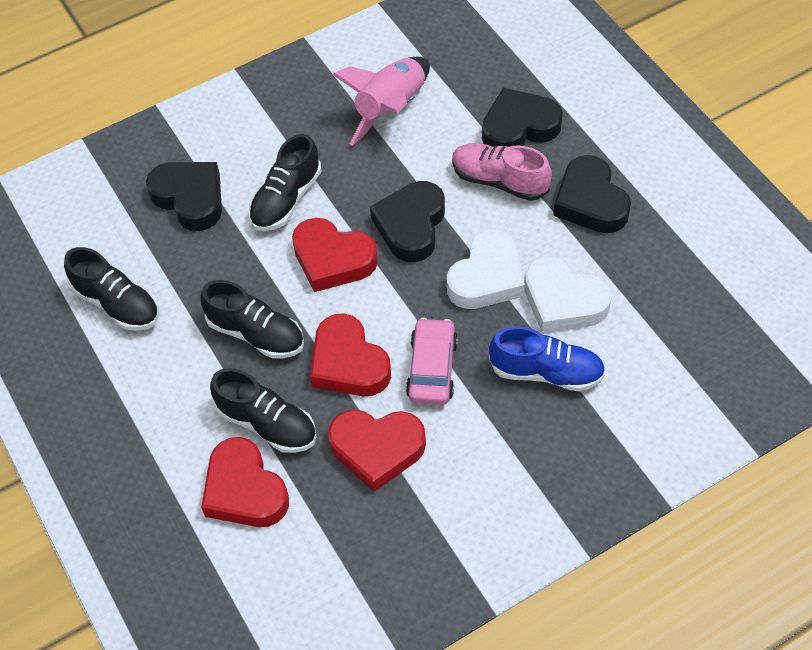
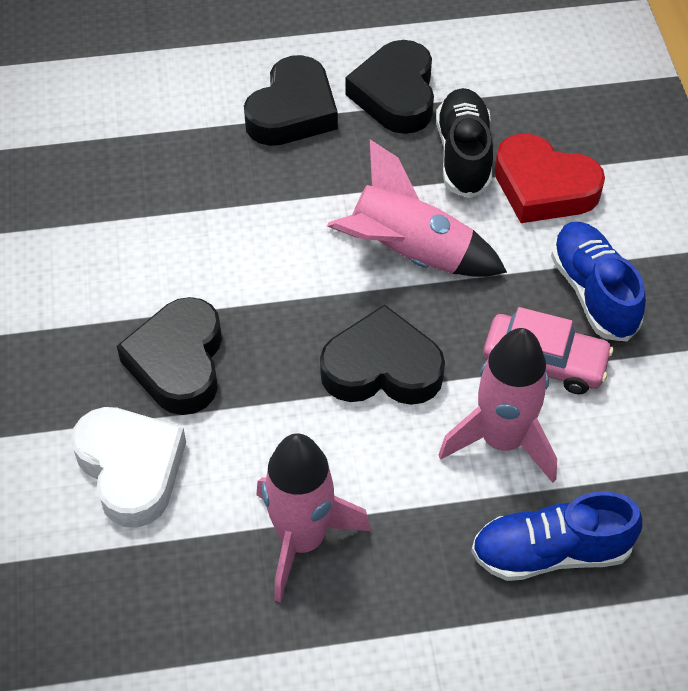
black shoe: [64,247,159,331] [200,280,304,358] [210,368,316,453] [248,134,322,231] = 4 -> [436,88,493,198] = 1
blue shoe: [489,326,605,391] = 1 -> [471,491,642,581] [551,222,646,342] = 2
pink rocket: [332,57,430,146] = 1 -> [256,433,371,602] [327,139,507,277] [439,328,557,483] = 3
pink shoe: [452,143,552,201] = 1 -> none = 0
red heart: [201,437,289,527] [292,218,378,292] [310,313,391,396] [328,410,426,492] = 4 -> [495,133,605,223] = 1
white heart: [447,229,525,309] [524,256,612,333] = 2 -> [71,407,186,528] = 1

